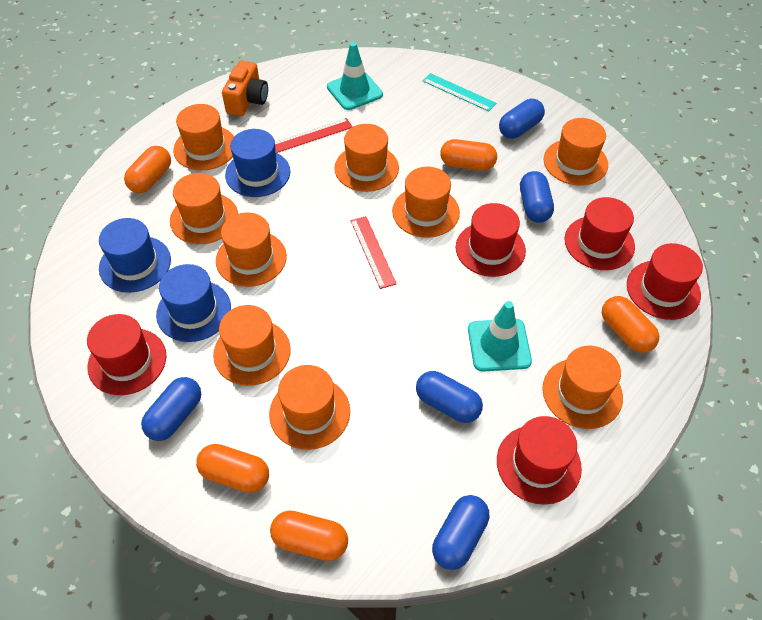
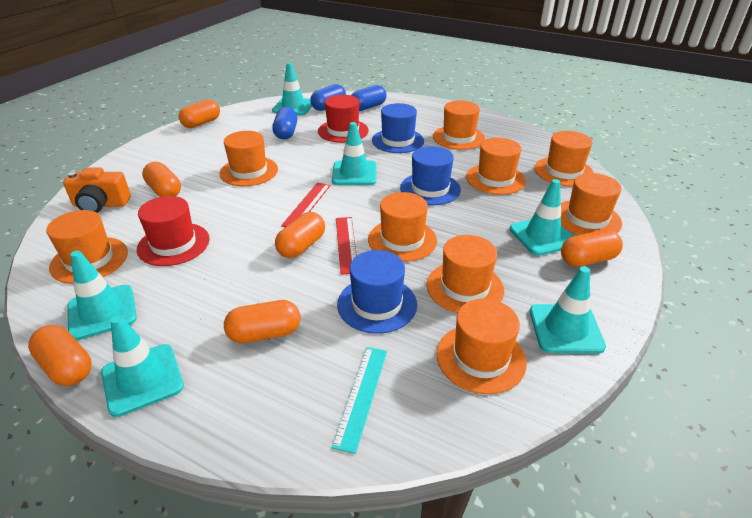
blue capsule: [141,377,201,441] [416,371,483,423] [432,495,489,570] [499,99,545,139] [520,171,554,223] = 5 -> [272,107,297,139] [310,84,346,111] [351,85,387,111] = 3
orange capsule: [124,146,171,193] [196,444,269,493] [270,511,348,561] [440,139,497,171] [602,296,659,353] = 5 -> [28,325,92,386] [142,162,181,197] [179,99,220,128] [224,300,300,343] [275,212,325,258] [561,230,623,267] = 6
red hat: [87,314,166,395] [456,203,526,277] [497,416,582,505] [565,197,635,270] [627,243,703,320] = 5 -> [137,196,210,266] [318,95,369,143] = 2
turquoise traffic cone: [327,42,383,110] [468,301,532,372] = 2 -> [67,251,137,341] [101,315,184,417] [272,63,312,116] [332,122,376,185] [510,179,573,256] [530,266,606,354] = 6

